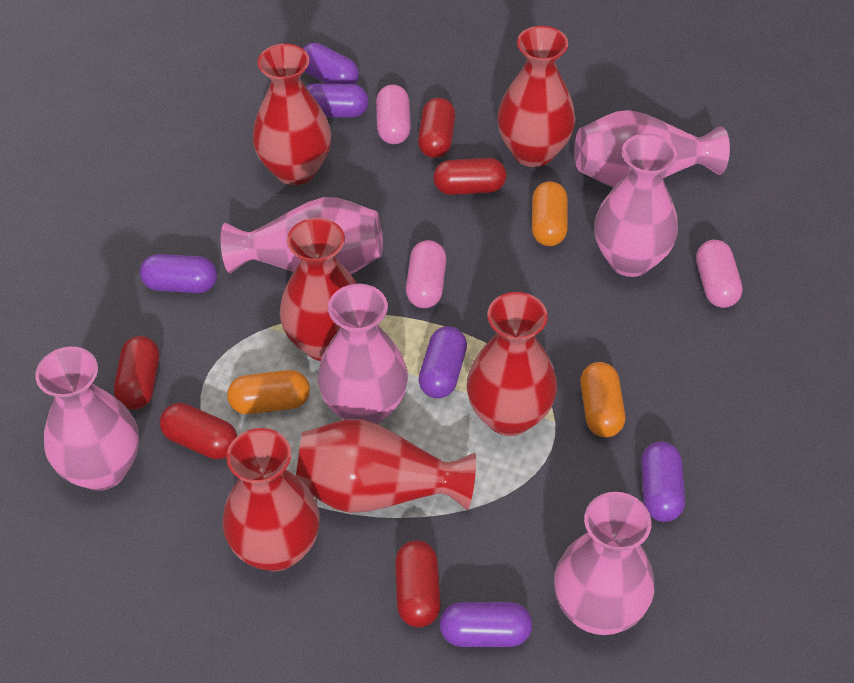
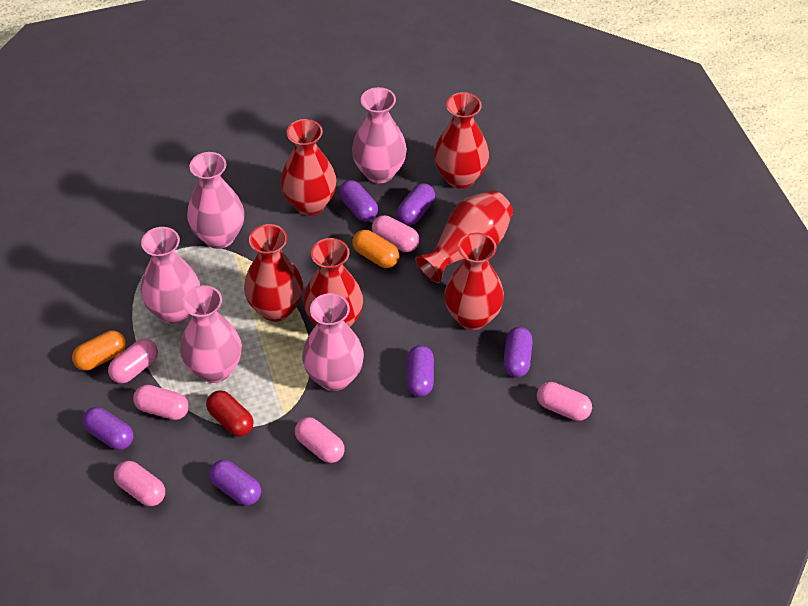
orange capsule: [227,370,310,414] [532,181,568,246] [580,362,625,437] = 3 -> [72,331,126,371] [352,230,399,268] = 2
pink capsule: [376,85,411,144] [406,240,446,308] [696,240,742,308] = 3 -> [108,339,158,383] [114,461,165,506] [133,385,189,420] [295,417,345,463] [372,215,420,252] [537,382,592,421] = 6
pink vase: [35,347,139,491] [221,197,383,274] [318,284,408,425] [554,492,655,635] [574,110,730,188] [595,133,678,277] = 6 -> [141,227,200,324] [180,285,242,383] [187,152,244,249] [302,293,364,391] [352,87,407,183] = 5
red capsule: [114,336,159,410] [160,403,237,459] [395,541,441,627] [418,98,455,158] [433,158,506,195] = 5 -> [206,390,254,437] = 1

